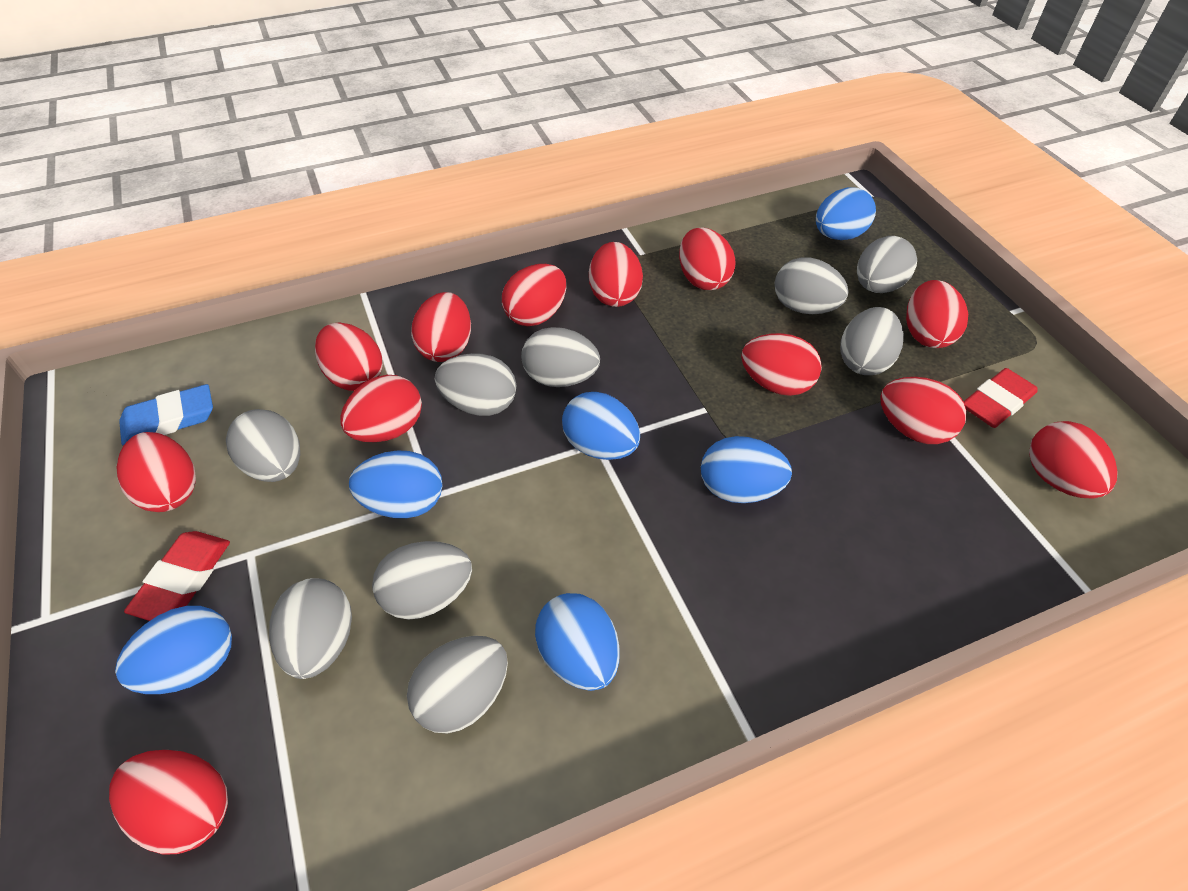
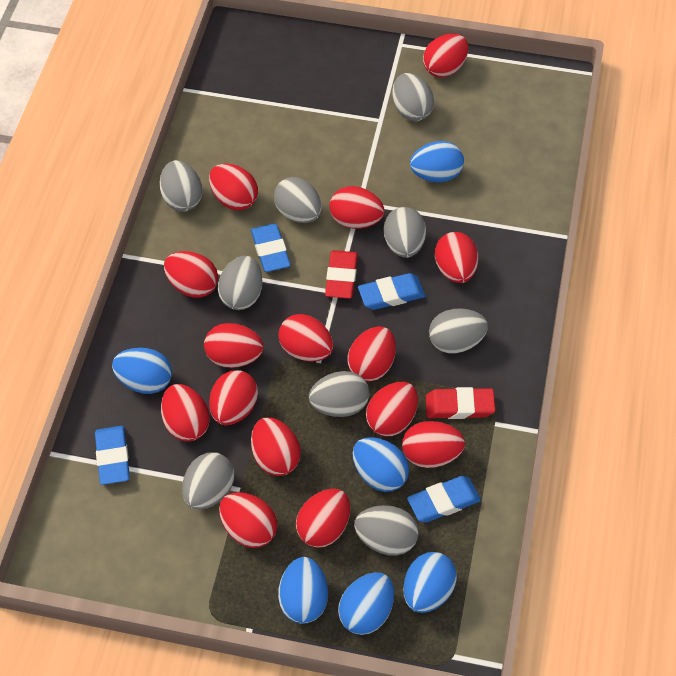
blue eraser: [119,384,213,445] = 1 -> [95,426,130,485] [251,224,291,272] [358,273,425,310] [407,476,481,523] = 4
red egg: [109,750,228,855] [116,432,196,512] [315,322,383,391] [340,375,422,442] [411,292,471,362] [502,264,566,326] [589,242,643,307] [679,227,736,290] [741,333,822,396] [880,377,967,444] [906,280,968,348] [1029,421,1118,499] = 12 -> [161,384,210,442] [164,251,218,298] [204,323,263,368] [209,163,258,210] [209,370,258,425] [219,492,277,548] [251,417,301,476] [278,314,333,362] [296,488,350,548] [329,186,385,229] [348,326,396,382] [366,382,418,437] [402,421,465,468] [423,33,468,78] [435,232,478,283] = 15

